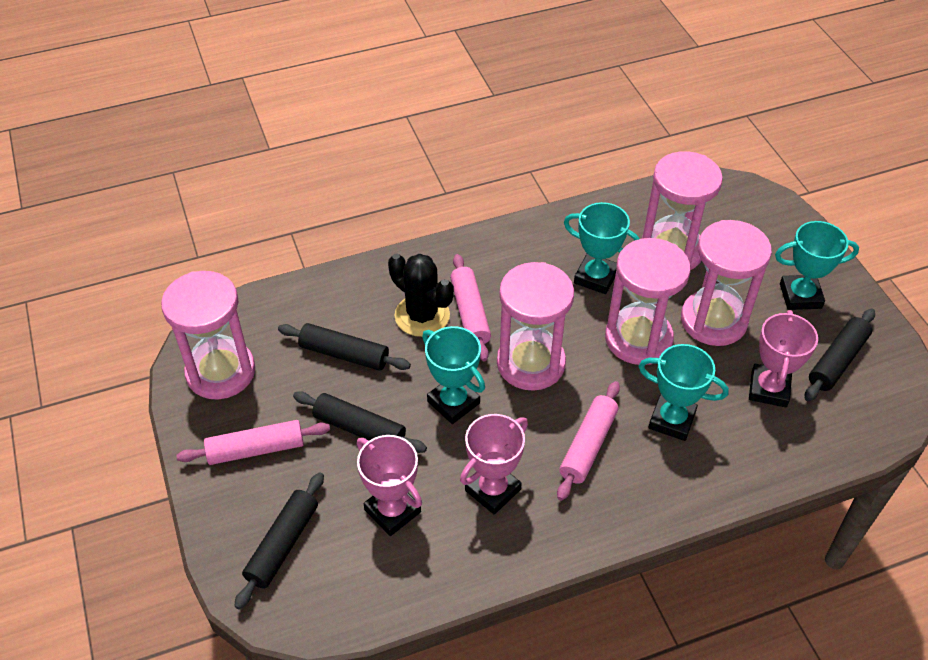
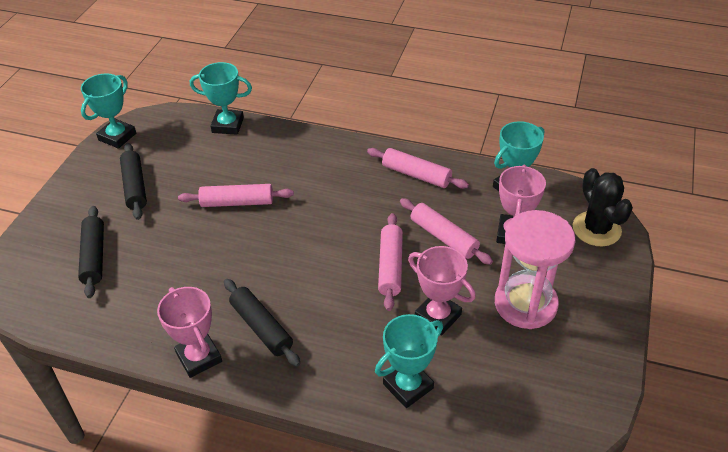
black rolling pin: [234,472,324,610] [278,323,411,371] [293,391,427,453] [805,309,875,401] = 4 -> [78,206,104,298] [120,143,147,220] [224,279,301,367] = 3
pink hourglass: [161,271,255,400] [497,262,574,391] [605,238,691,365] [642,151,723,270] [681,220,772,346] = 5 -> [495,210,576,329] = 1
pink rolling pin: [176,420,330,465] [450,254,491,361] [557,381,620,501] = 3 -> [178,184,294,207] [367,148,469,189] [378,213,403,311] [400,198,493,265] = 4

